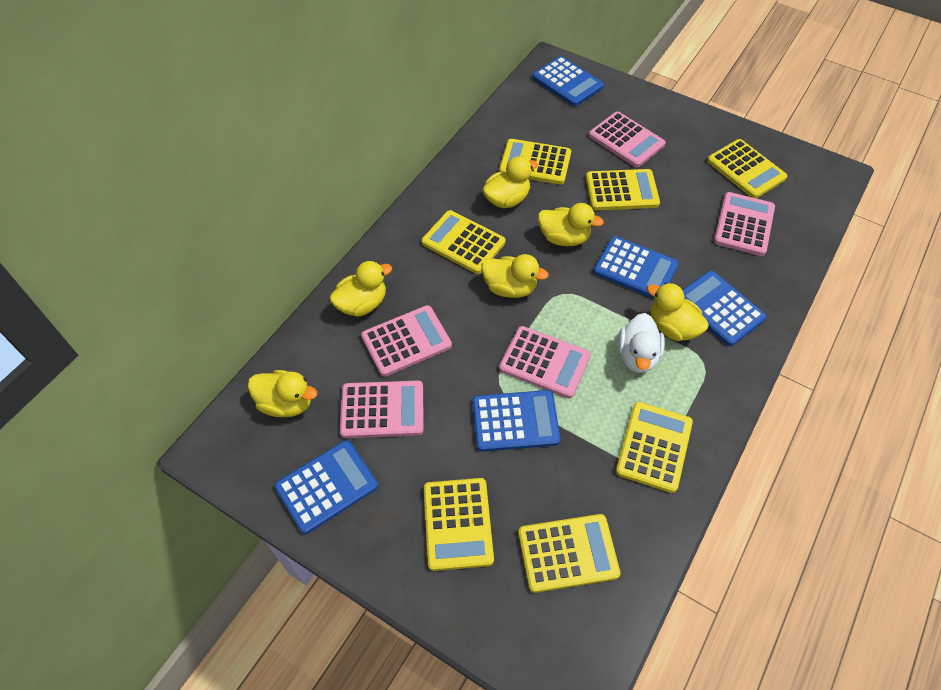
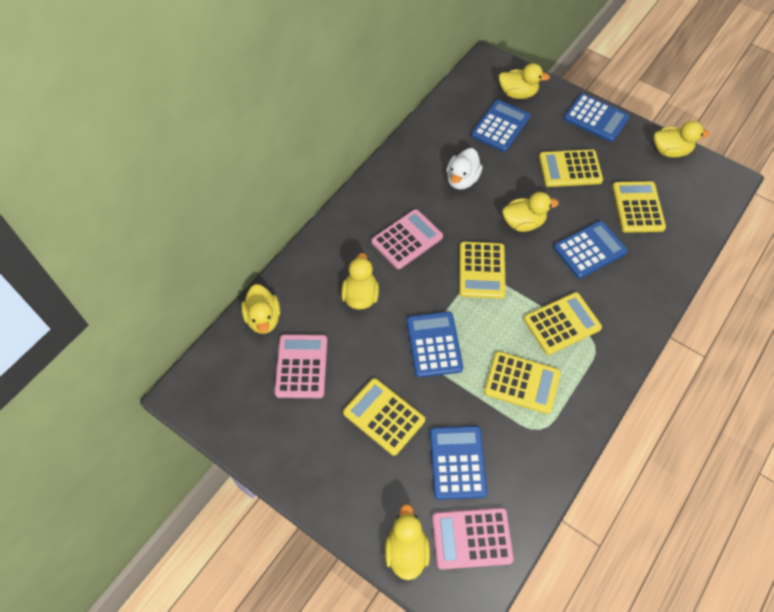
pink calculator: [340,380,424,438] [361,305,452,377] [499,326,591,399] [589,112,666,167] [714,192,775,256] = 5 -> [274,334,328,398] [371,209,443,269] [432,507,514,570] = 3
yellow calculator: [421,210,505,274] [424,478,494,571] [499,139,571,184] [518,514,621,593] [586,169,660,210] [616,402,693,493] [707,139,787,198] = 7 -> [343,378,425,456] [459,242,506,299] [484,351,561,414] [524,292,602,355] [539,149,603,187] [612,181,666,233] = 6

